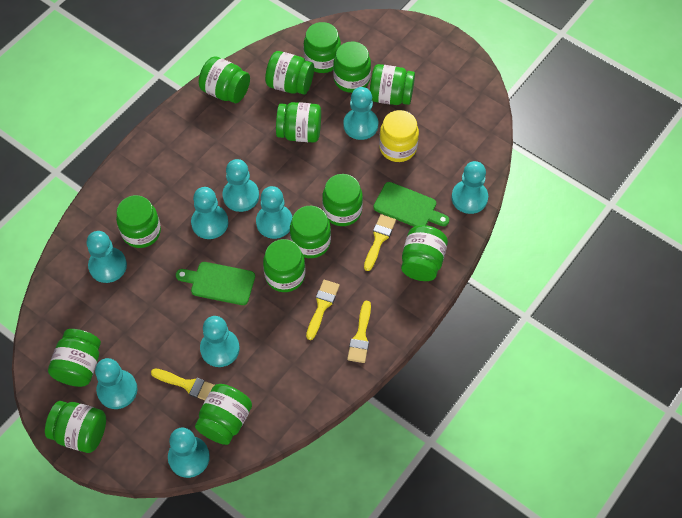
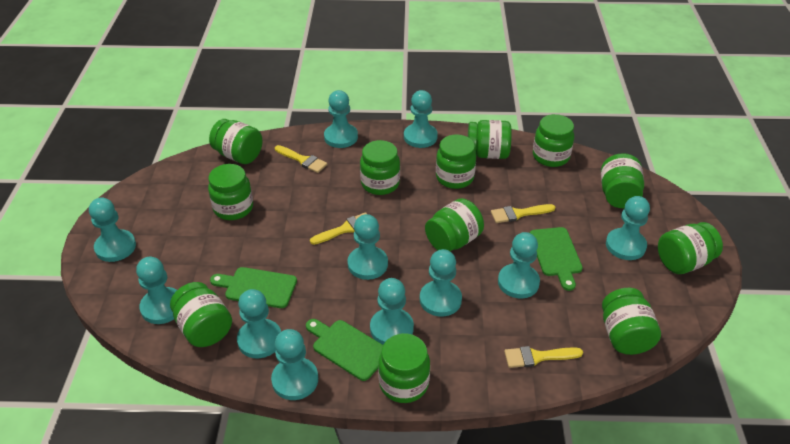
green cutting board: [176,262,255,305] [373,182,449,227] = 2 -> [210,267,297,308] [306,319,383,381] [530,227,583,291] = 3
green jar: [45,401,106,453] [48,329,101,387] [116,195,161,248] [195,384,252,445] [199,56,250,103] [263,239,306,292] [265,51,314,94] [276,102,321,143] [290,206,331,258] [304,22,341,73] [322,174,363,226] [333,41,371,93] [370,64,415,105] [401,225,448,281] = 14 -> [170,282,232,347] [208,164,253,220] [209,119,262,164] [360,140,400,195] [378,333,430,403] [425,198,484,252] [436,134,476,189] [468,120,512,159] [533,114,574,167] [601,153,644,208] [602,288,661,355] [658,222,723,274] = 12
turquoise pawn: [87,231,127,283] [95,358,138,409] [168,428,210,478] [191,187,228,239] [200,316,240,367] [223,159,259,212] [256,186,292,239] [343,87,378,140] [451,161,488,214] = 9 -> [89,198,136,262] [136,257,177,324] [237,289,281,358] [271,329,318,400] [324,90,358,148] [347,214,388,280] [370,278,414,345] [404,90,438,148] [420,249,462,317] [498,232,540,298] [606,196,650,260] = 11
yellow jar: [379,110,419,162] = 1 -> none = 0

